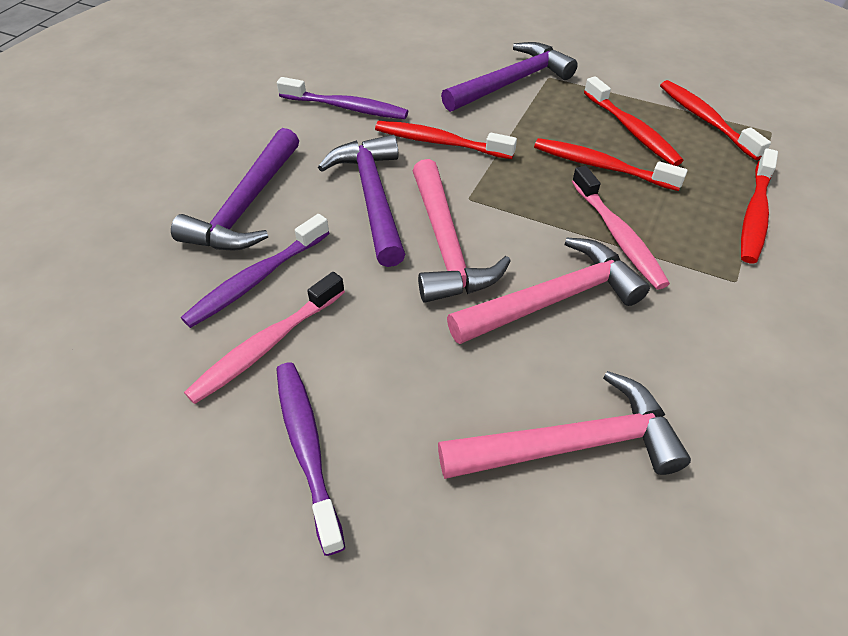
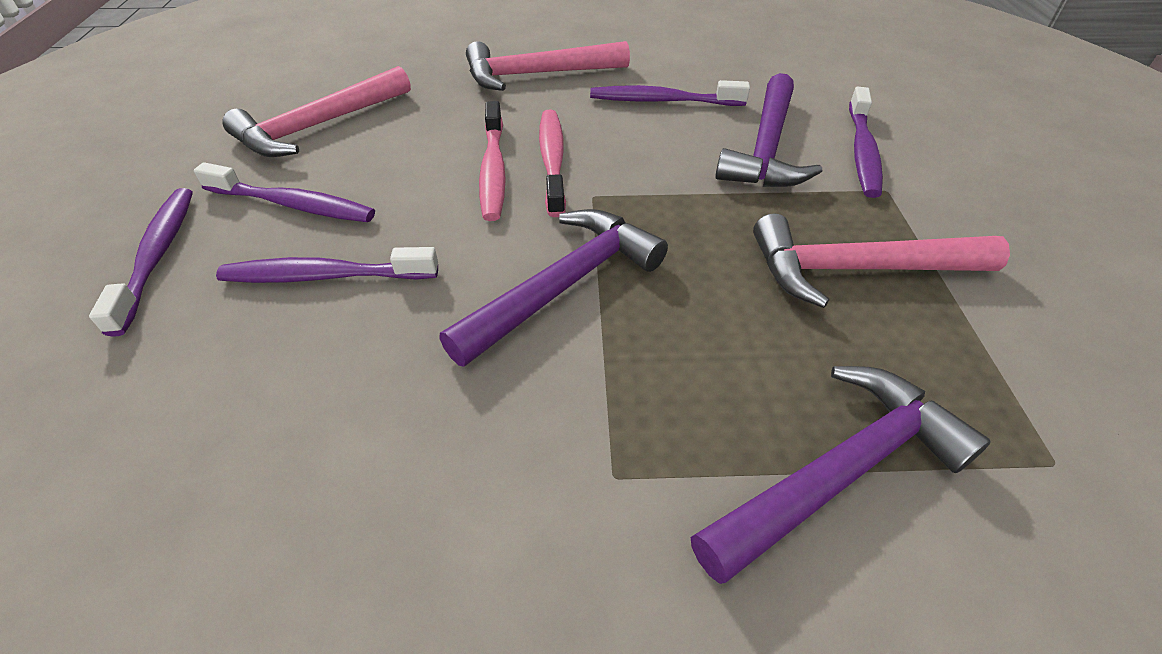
purple toothbrush: [181,214,329,328] [276,363,345,556] [277,77,408,119] = 3 -> [89,188,193,337] [194,162,375,222] [216,247,438,283] [590,80,750,106] [849,87,883,198] = 5
red toothbrush: [375,121,517,159] [534,138,687,191] [584,76,683,166] [660,80,771,160] [741,148,778,263] = 5 -> none = 0

